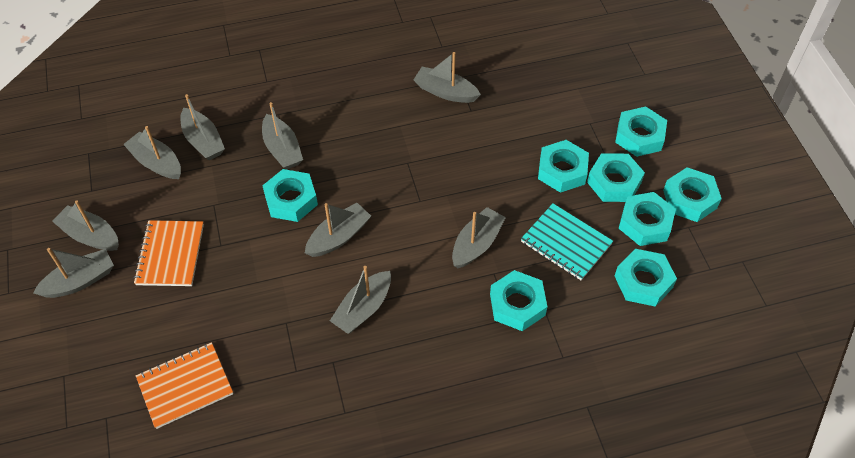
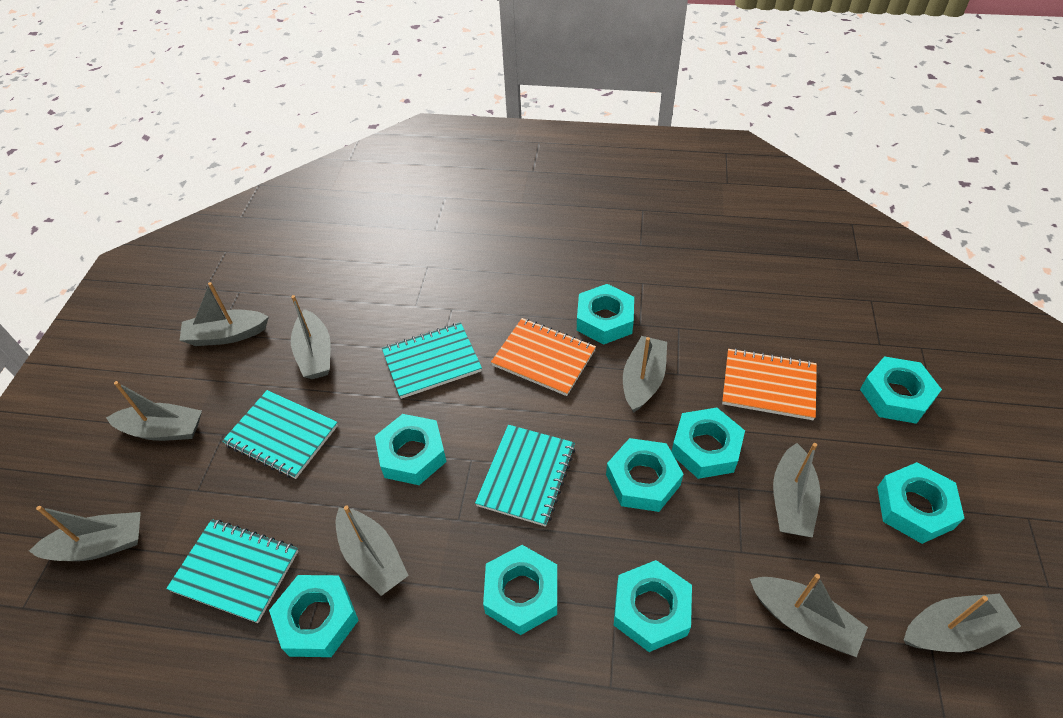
turquoise notebook: [521,203,613,280] = 1 -> [166,519,298,623] [222,390,338,479] [382,322,482,399] [475,425,575,527] = 4
turquoise nut: [262,169,318,222] [490,270,547,331] [538,140,589,193] [587,153,645,202] [615,106,667,157] [615,249,677,307] [618,192,676,246] [663,167,722,222] = 8 -> [269,575,359,657] [375,414,447,485] [483,545,557,635] [577,284,634,345] [606,438,683,512] [614,560,692,652] [671,408,745,479] [860,356,942,424] [877,462,964,544] = 9

